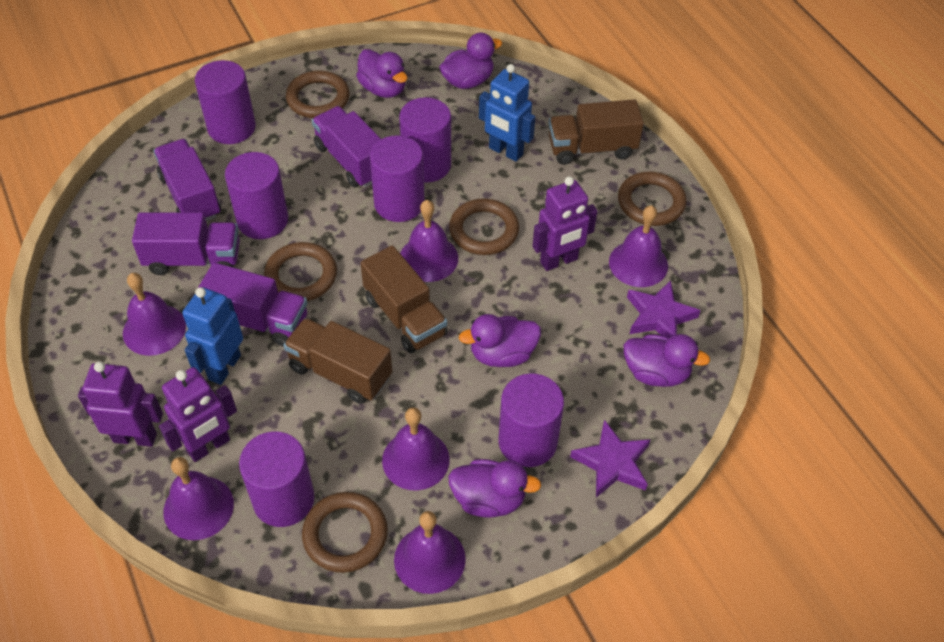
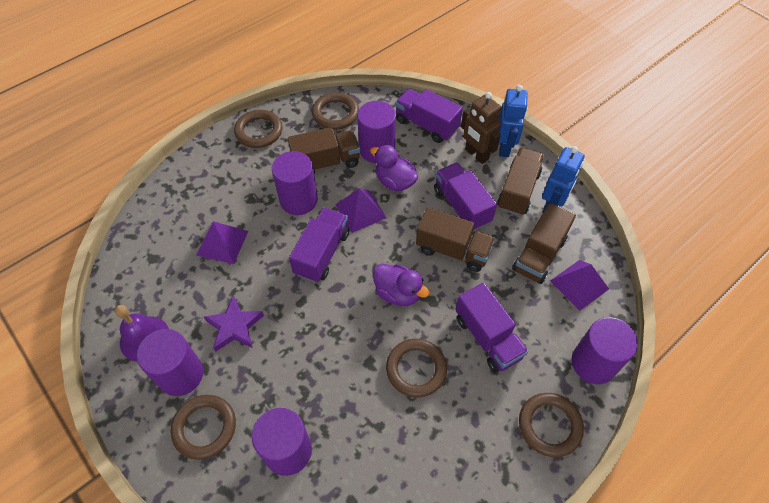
brown robot: none = 0 -> [461,92,501,164] = 1
brown truck: [283,318,392,404] [360,245,447,353] [549,99,644,165] = 3 -> [288,127,360,174] [416,207,495,272] [497,147,544,216] [512,203,576,284] = 4
purple bell: [123,273,186,356] [163,457,234,540] [382,407,450,491] [394,511,466,594] [400,200,458,282] [609,205,668,287] = 6 -> [115,305,169,362] = 1
purple cylinder: [195,60,256,144] [225,152,288,239] [239,431,315,527] [370,135,425,222] [399,97,451,183] [498,373,564,467] = 6 -> [137,329,203,396] [252,408,312,476] [272,151,318,215] [357,101,396,163] [571,317,638,384] = 5
purple duck: [356,49,407,98] [439,33,502,89] [448,459,541,518] [459,314,541,367] [624,334,710,387] = 5 -> [370,145,418,191] [373,264,430,306] = 2
purple pyramid: none = 0 -> [196,221,248,264] [335,188,387,233] [550,260,609,311] = 3
purple robot: [78,361,163,447] [159,367,237,462] [533,177,598,271] = 3 -> none = 0
purple star: [570,420,651,497] [627,280,701,338] = 2 -> [204,295,264,352] = 1

